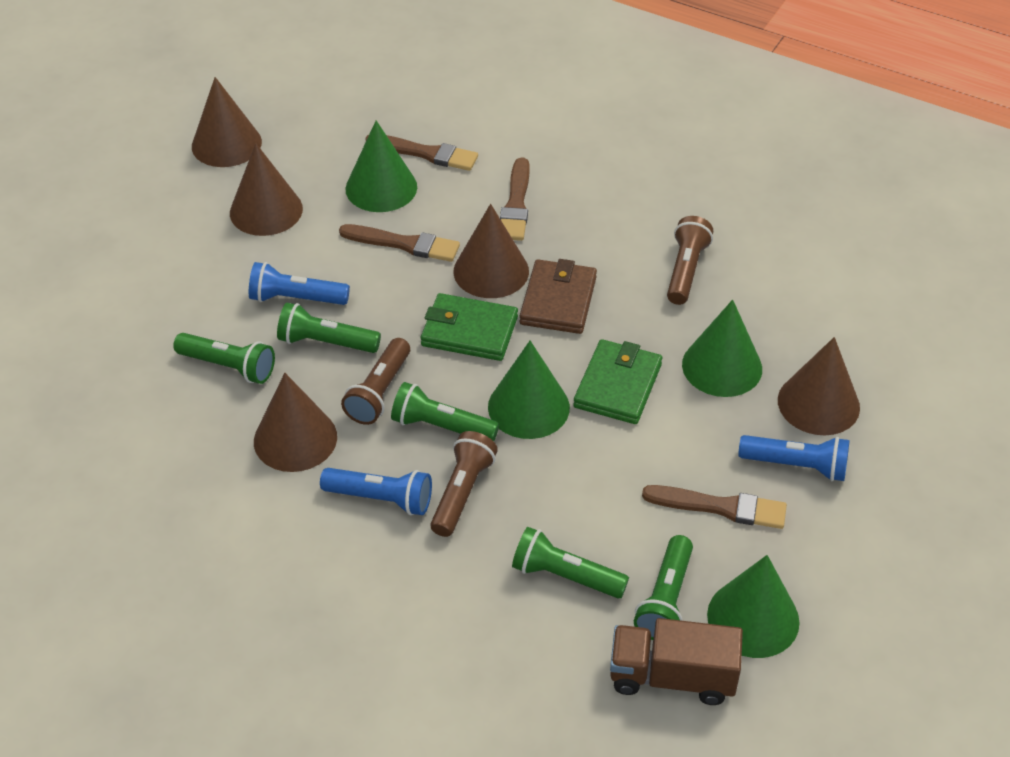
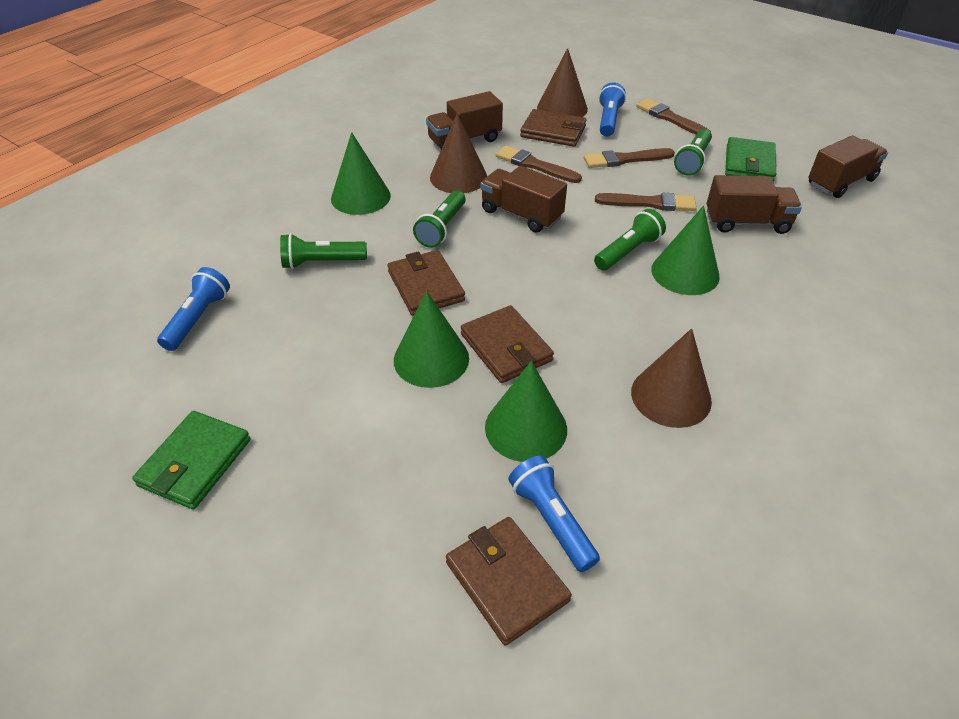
brown cone: [192,77,262,167] [230,143,303,236] [254,373,337,472] [454,204,529,298] [778,337,860,435] = 5 -> [430,114,487,193] [537,48,588,117] [631,328,712,428] = 3
brown flashlight: [341,338,410,425] [430,431,498,537] [667,216,713,305] = 3 -> none = 0
brown truck: [610,618,743,705] = 1 -> [426,91,503,149] [480,166,567,233] [707,175,802,234] [808,135,888,198] = 4
brown wallet: [520,259,597,334] = 1 -> [387,250,465,316] [446,517,572,646] [461,305,554,383] [520,109,586,147] = 4
green flashlight: [173,333,275,384] [277,303,381,353] [391,382,499,441] [512,527,629,598] [634,535,693,640] = 5 -> [280,233,367,269] [413,190,466,248] [594,209,666,270] [674,129,712,176] = 4

